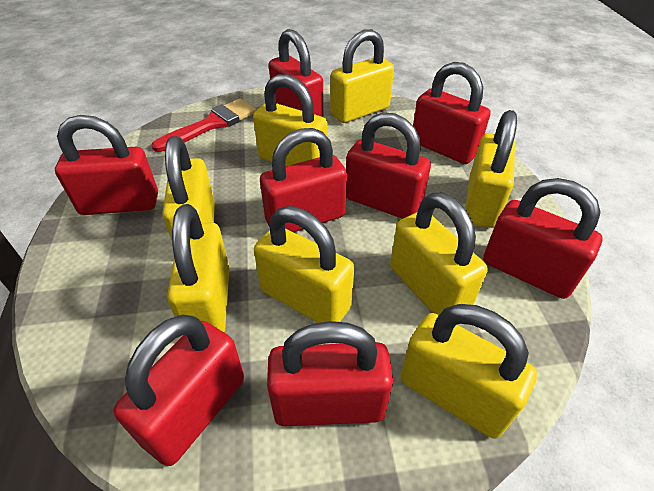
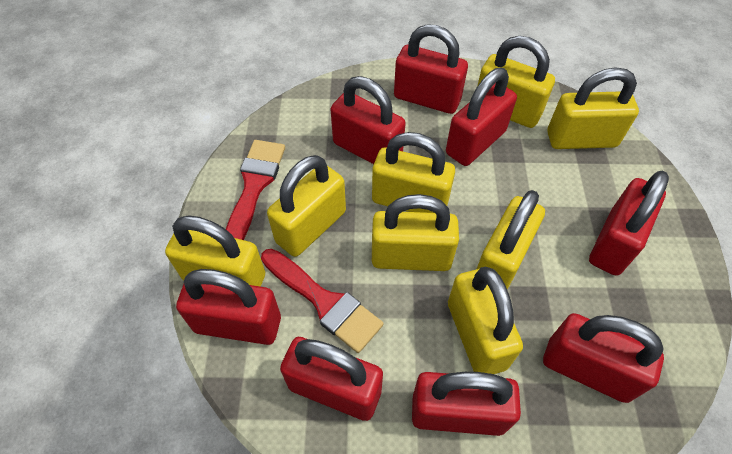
red brush: [151,98,257,152] = 1 -> [226,140,285,240] [261,249,383,353] = 2

